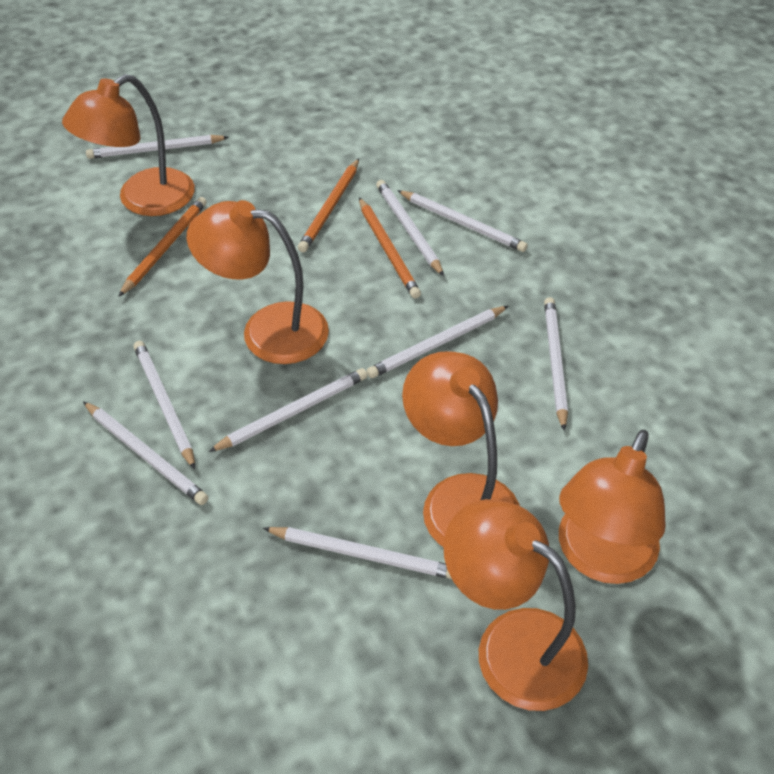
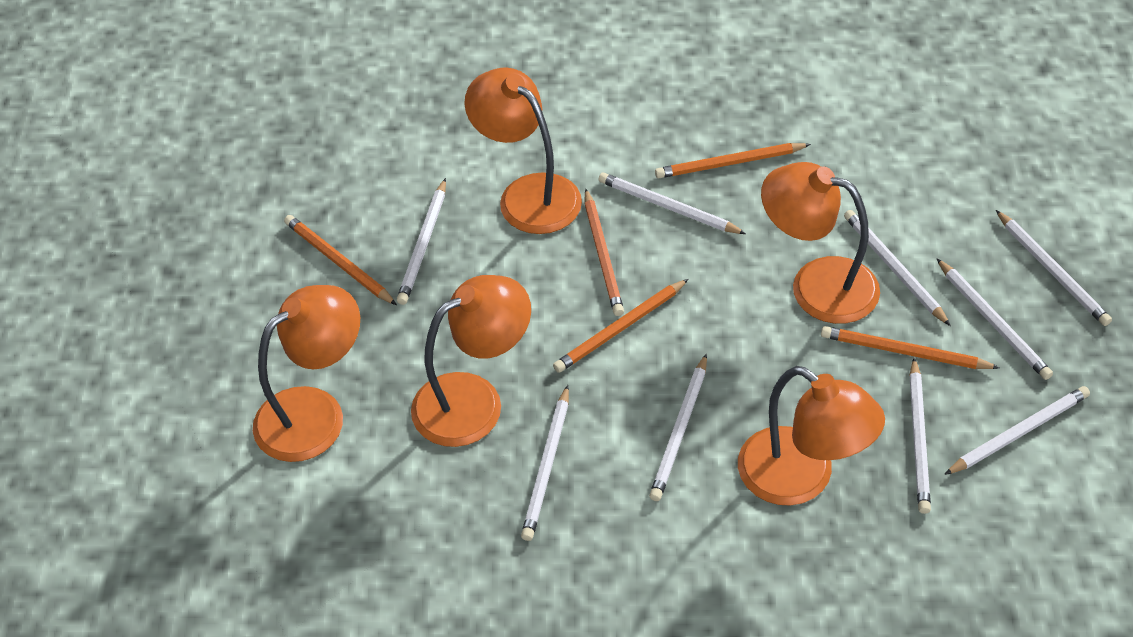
orange pencil: [118,197,207,297] [298,159,359,252] [359,197,421,299] = 3 -> [284,215,397,305] [553,279,688,373] [585,189,624,316] [655,143,811,178] [821,326,1000,369] = 5

